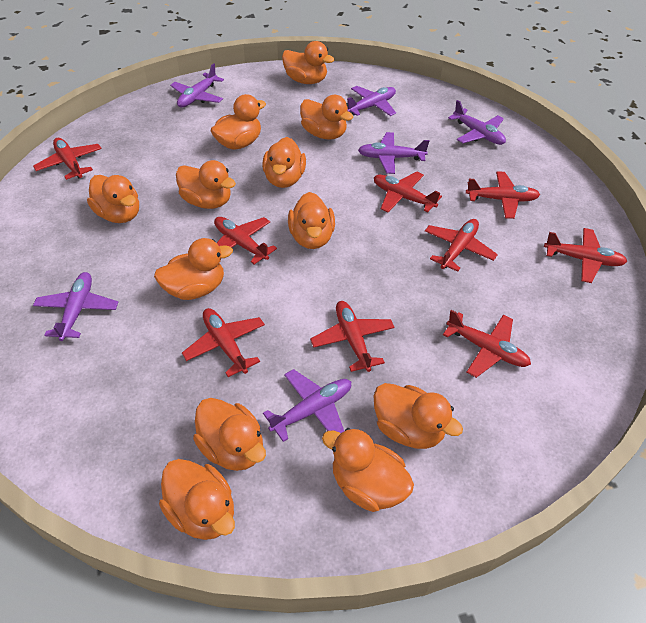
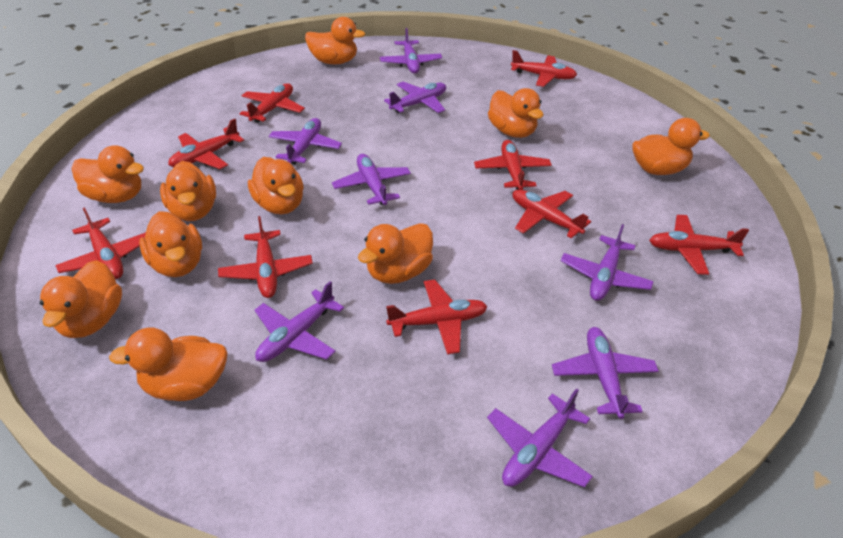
orange duck: [87,175,139,223] [154,238,233,300] [159,459,235,540] [176,160,236,209] [193,398,266,471] [210,94,266,149] [262,137,306,188] [282,41,335,84] [288,192,335,249] [300,95,353,140] [322,428,414,512] [374,383,463,449] = 12 -> [40,260,122,338] [72,145,144,203] [109,327,228,401] [139,211,202,277] [160,161,216,221] [248,157,304,214] [305,17,365,64] [358,223,433,284] [488,88,543,138] [632,118,710,175] = 10
purple plane: [33,272,118,341] [170,63,224,108] [263,369,351,442] [347,86,396,116] [358,132,429,174] [448,100,506,145] = 6 -> [254,281,344,362] [269,118,342,164] [332,154,411,205] [380,28,442,74] [384,82,446,113] [487,388,593,488] [552,327,659,419] [561,224,654,301] = 8

